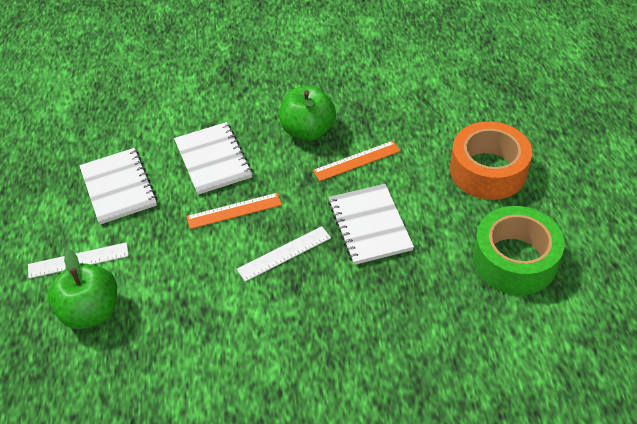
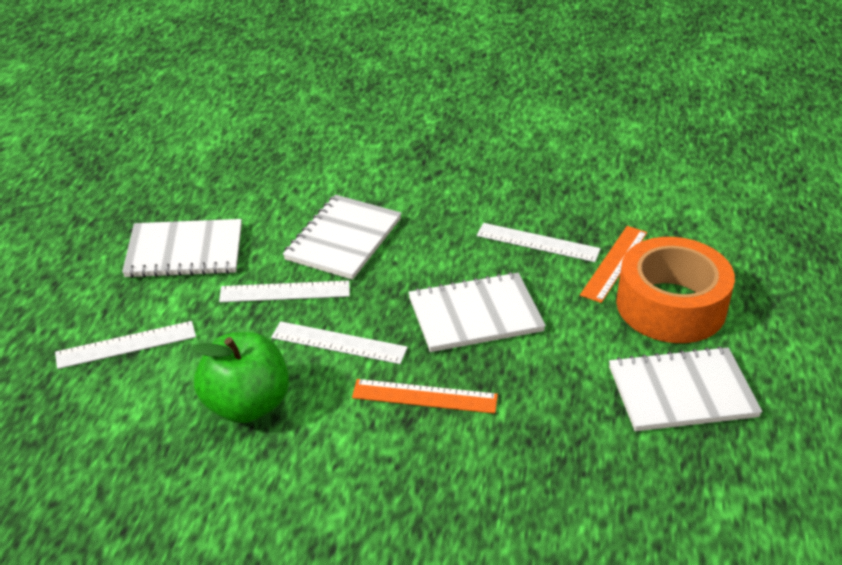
green apple: [48,249,117,329] [280,86,336,141] = 2 -> [191,332,289,423] = 1
green tape: [473,206,565,295] = 1 -> none = 0
white notebook: [79,148,157,225] [174,122,253,195] [328,184,414,265] = 3 -> [122,219,242,278] [283,195,402,280] [408,272,546,352] [609,346,762,431] = 4
white ruler: [28,242,129,279] [237,226,331,282] = 2 -> [55,321,196,369] [219,281,350,302] [271,321,408,364] [477,223,601,262] = 4

